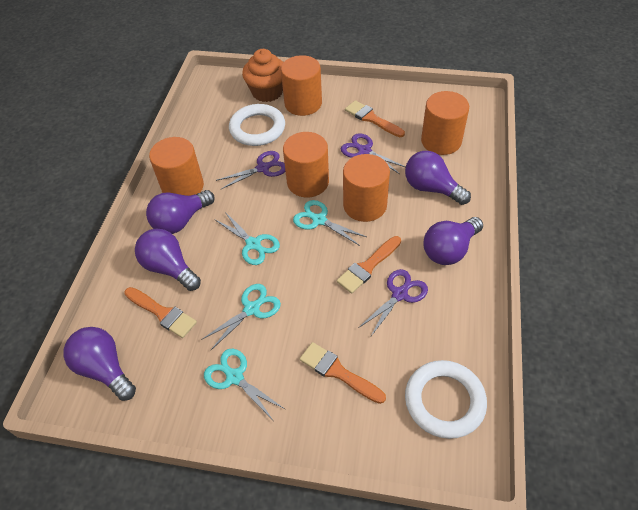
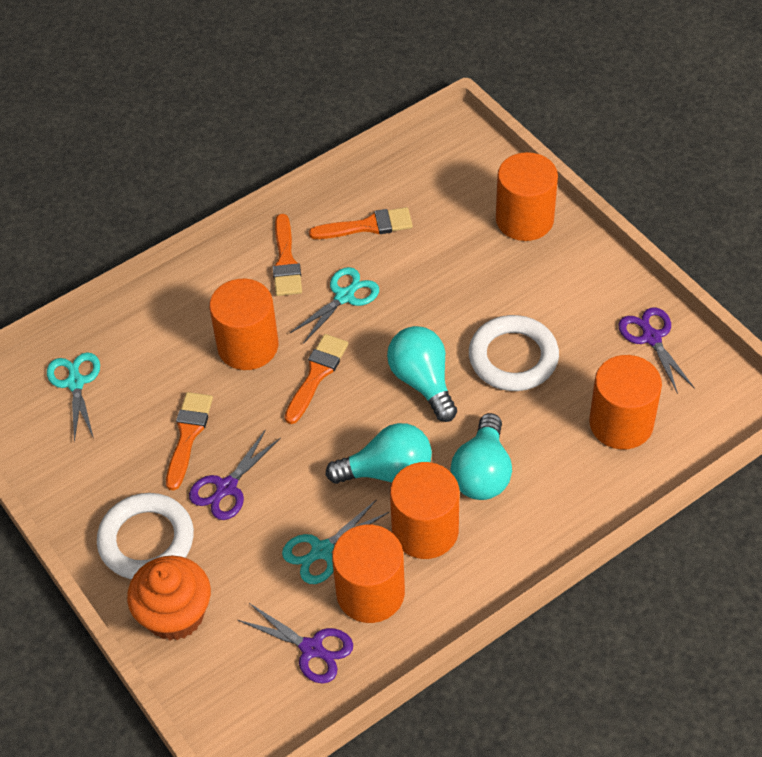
purple light bulb: [63,327,136,401] [135,228,201,291] [146,190,215,234] [405,151,471,205] [423,217,483,265] = 5 -> none = 0
turquoise light bulb: none = 0 -> [326,423,432,484] [387,326,457,422] [451,413,512,500] = 3
turquoise scissors: [201,284,281,350] [204,349,286,420] [214,212,280,265] [293,200,367,246] = 4 -> [47,352,100,442] [282,499,389,584] [290,267,379,344] = 3

